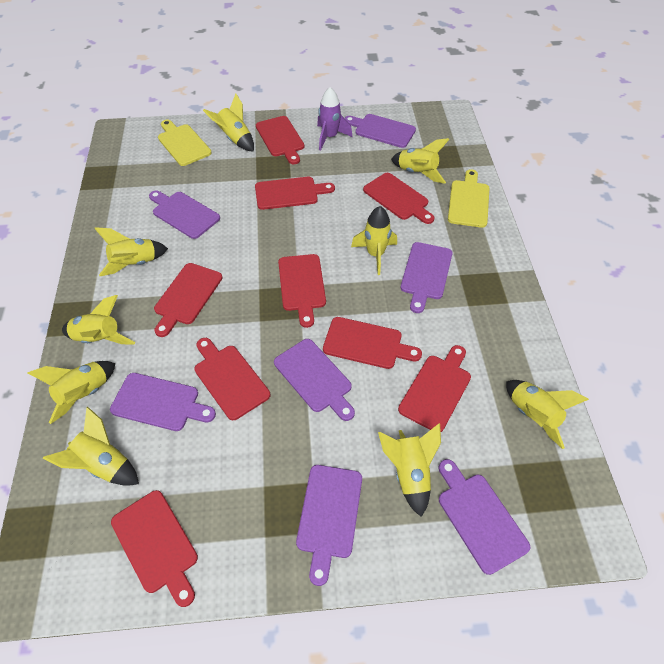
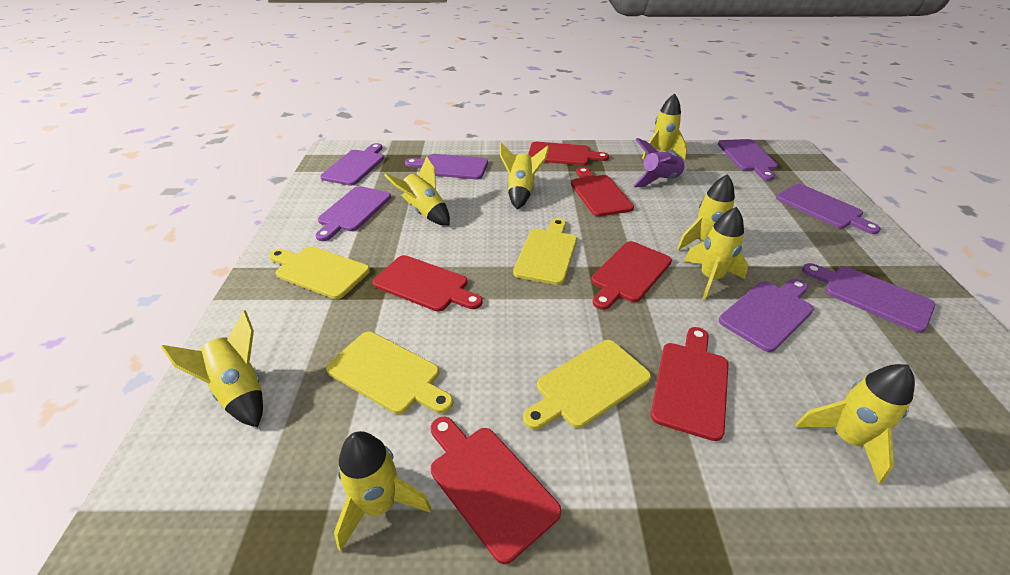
red cutting board: [111,490,198,607] [154,263,222,337] [194,338,270,420] [255,177,335,210] [256,116,304,164] [278,254,326,328] [323,317,422,369] [363,173,435,224] [398,345,471,432] = 9 -> [373,255,482,312] [431,417,561,564] [528,142,609,165] [571,167,634,216] [591,241,672,310] [651,327,728,441] = 6
yellow cutting board: [158,120,212,166] [448,169,490,228] = 2 -> [269,246,370,299] [326,332,453,414] [513,218,577,285] [523,340,651,430] = 4
yellow rocket: [28,361,115,424] [43,407,139,486] [62,295,136,345] [94,227,168,276] [203,94,254,152] [351,206,397,275] [378,423,441,517] [391,138,449,184] [506,380,589,449] = 9 -> [161,310,263,427] [334,431,432,551] [384,156,450,226] [500,142,549,209] [642,94,687,160] [677,174,735,250] [684,207,748,300] [795,364,915,484] = 8

